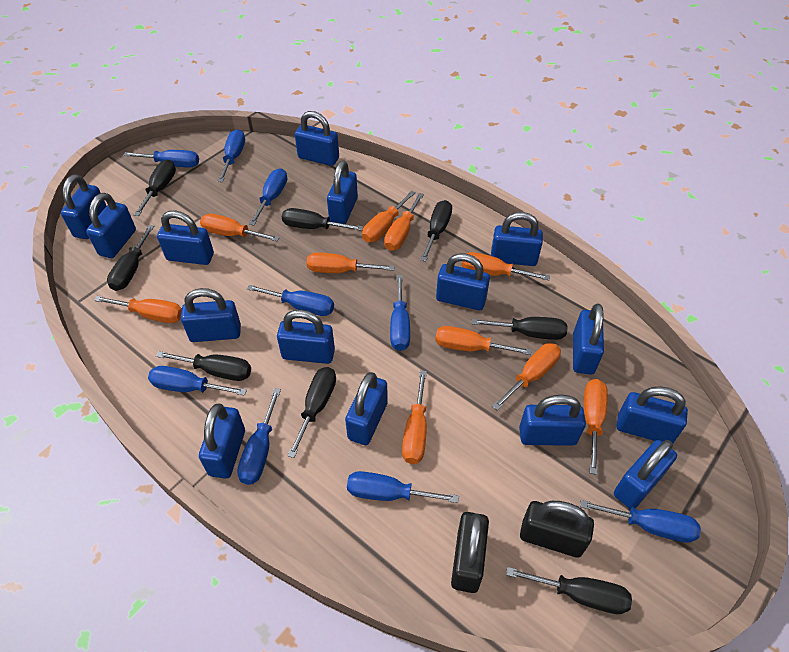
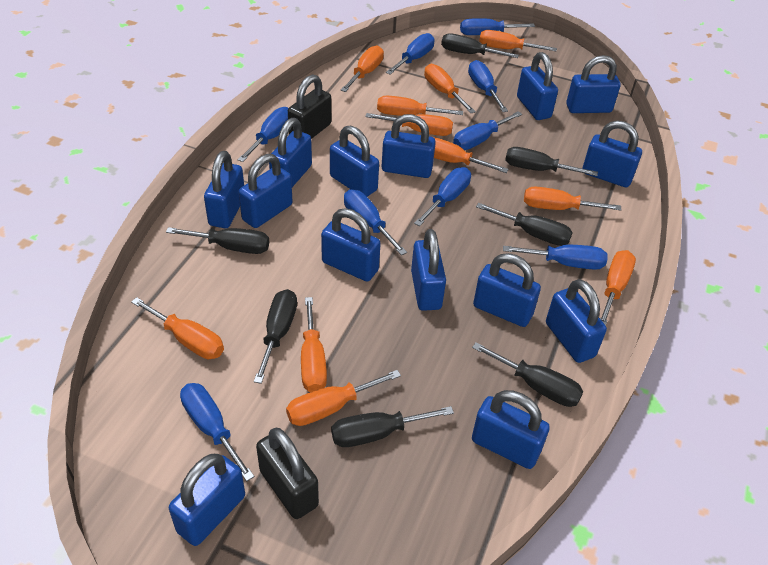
black screwdriver: [107,225,154,291] [134,160,176,216] [156,351,251,381] [282,208,364,231] [287,367,336,458] [421,200,452,262] [472,317,568,340] [506,567,632,614] = 8 -> [166,227,269,254] [254,289,297,384] [331,406,454,447] [441,33,519,58] [472,342,583,407] [476,203,573,246] [505,147,598,176] = 7
blue padlock: [61,174,106,239] [86,193,136,258] [157,210,214,265] [181,288,241,342] [199,404,245,479] [277,310,335,364] [295,111,339,166] [327,160,358,224] [345,372,388,445] [436,253,490,310] [491,212,543,266] [519,395,586,446] [573,304,604,375] [614,440,677,509] [617,386,688,444] = 15 -> [169,454,245,546] [204,151,244,228] [239,154,293,228] [269,118,312,187] [321,208,381,282] [330,125,379,197] [382,114,436,178] [411,229,446,311] [472,390,550,469] [473,253,541,327] [517,52,558,120] [546,279,607,363] [566,55,620,113] [582,121,642,187] = 14
orange screwdriver: [94,296,182,323] [200,214,280,241] [307,252,395,273] [362,190,416,242] [384,193,424,251] [402,370,427,464] [435,326,532,355] [462,252,550,280] [492,343,561,410] [584,379,608,475] = 10 -> [131,297,224,359] [286,370,401,426] [301,297,327,392] [341,45,384,92] [365,113,453,136] [377,96,463,116] [424,64,476,113] [434,137,509,173] [479,30,557,51] [524,187,621,210] [600,250,636,325] = 11

